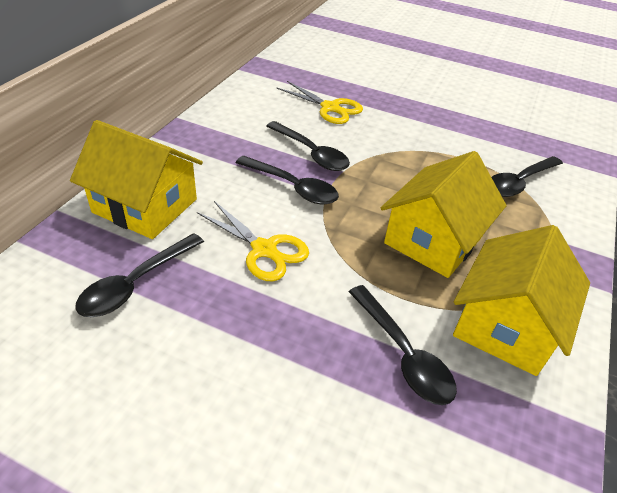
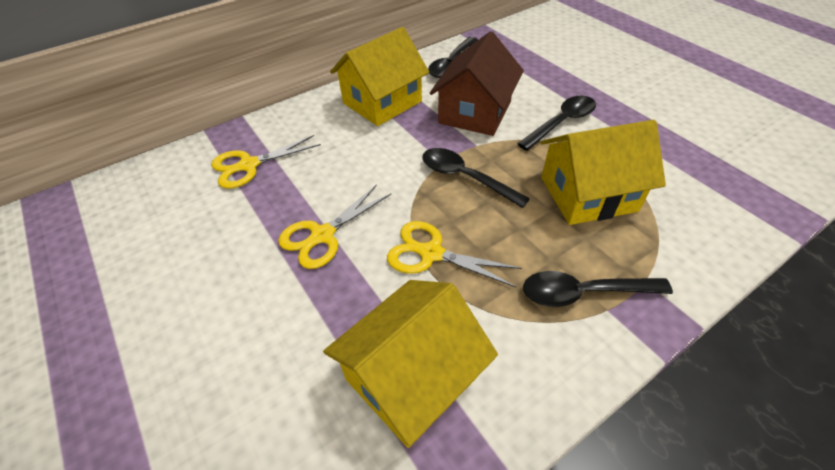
black spoon: [76,233,204,317] [236,156,339,205] [266,121,350,171] [349,285,457,405] [491,156,563,197] = 5 -> [422,148,530,208] [428,37,478,78] [517,95,596,151] [523,271,673,307] = 4
brown house: none = 0 -> [430,31,524,136] = 1
yellow scissors: [197,201,309,281] [276,81,363,124] = 2 -> [211,135,321,189] [278,184,391,269] [387,221,522,287] = 3

